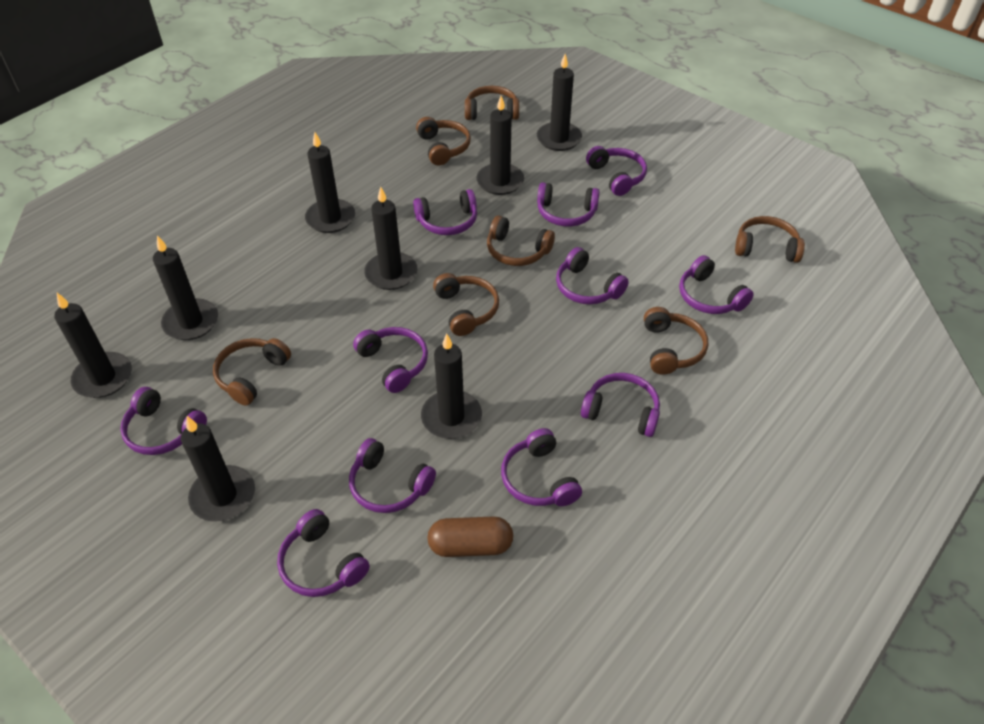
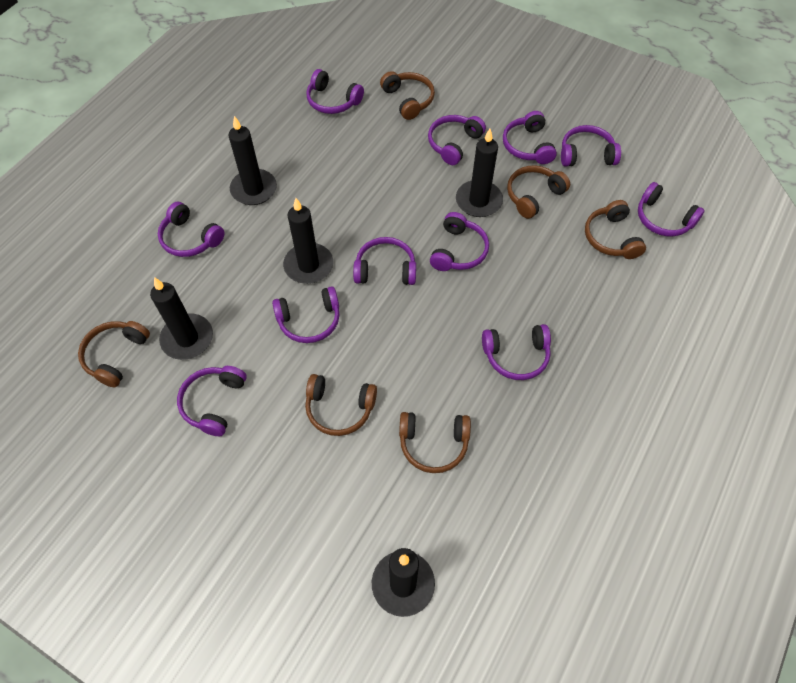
black candle: [54,293,132,398] [153,236,218,340] [181,416,255,522] [305,132,355,233] [364,187,417,290] [421,333,482,439] [476,96,524,195] [537,54,582,151] = 8 -> [150,277,213,360] [229,116,277,205] [283,198,333,284] [372,548,435,617] [456,129,503,217] = 5
brown capsule: [427,516,513,557] = 1 -> none = 0
brown headphones: [213,338,291,406] [416,117,471,166] [433,273,499,336] [465,86,519,120] [487,216,555,266] [644,307,708,375] [735,216,805,263] = 7 -> [78,321,150,388] [305,374,377,436] [380,71,435,120] [399,412,471,473] [507,165,570,219] [585,200,646,259] = 6

